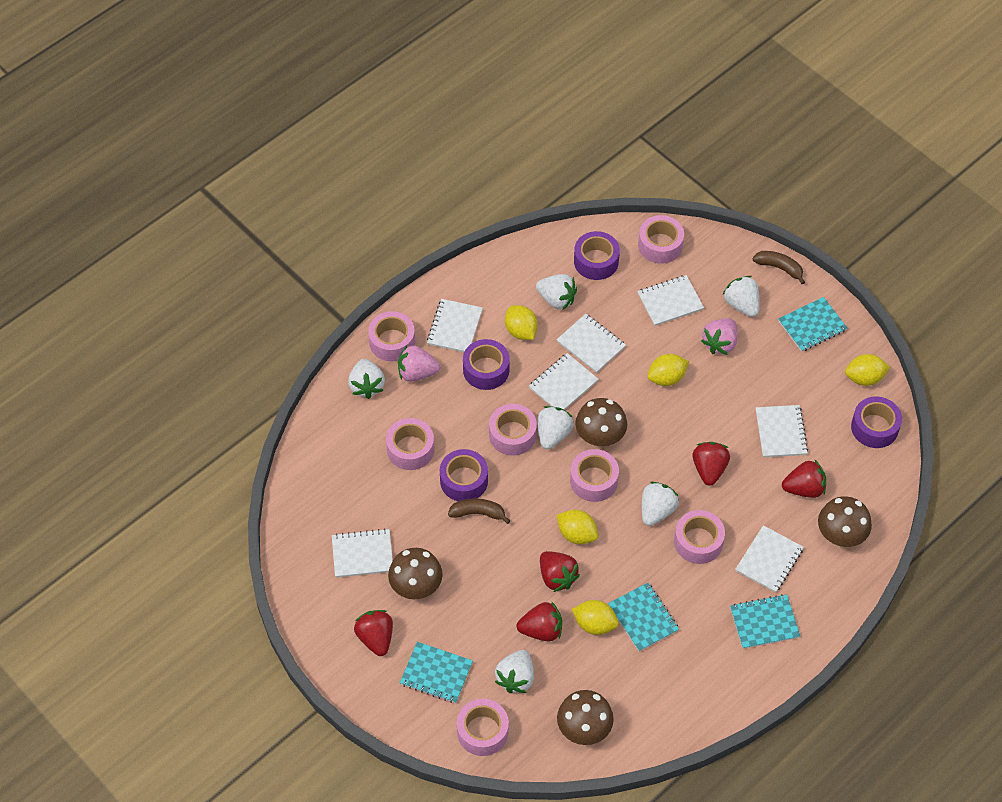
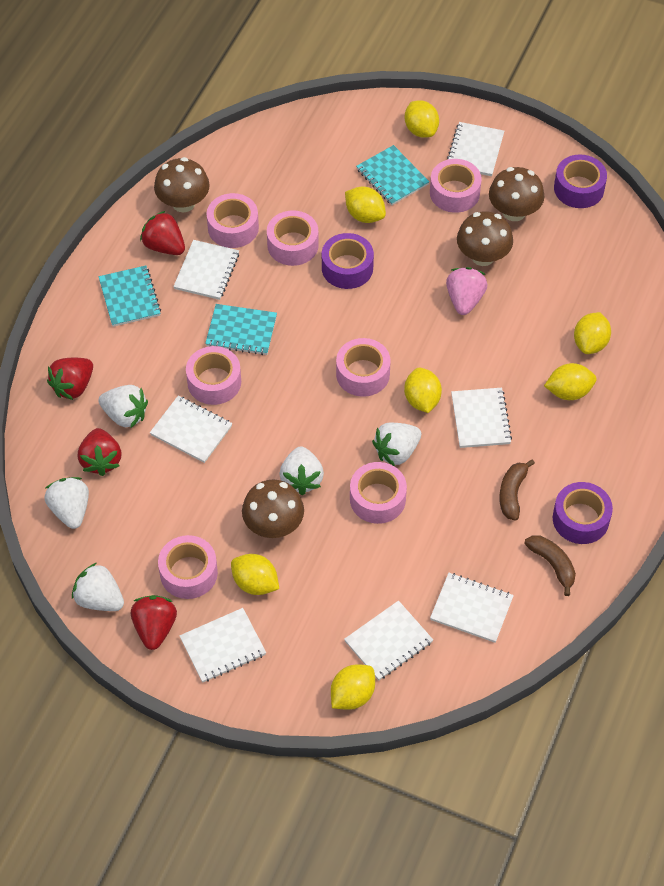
pink strawberry: [398,345,441,382] [701,318,738,355] = 2 -> [446,267,487,315] = 1
purple tape: [440,449,488,501] [463,339,510,390] [574,231,620,280] [851,396,902,448] = 4 -> [322,233,374,289] [553,482,613,544] [554,154,607,208] = 3
red strawberry: [354,610,393,656] [517,601,562,641] [540,551,580,592] [692,442,730,486] [782,460,826,498] = 5 -> [47,358,93,400] [78,428,121,476] [131,595,177,650] [140,211,185,255] = 4
turquoise notebook: [400,642,473,703] [608,583,679,651] [730,594,800,649] [778,297,847,352] = 4 -> [99,266,161,327] [205,304,277,355] [356,145,429,205] = 3
white strawberry: [348,359,385,399] [495,650,534,693] [536,274,577,310] [538,406,574,449] [642,482,679,526] [723,276,759,317] = 6 -> [44,477,89,529] [72,563,124,611] [98,385,148,428] [280,447,324,495] [372,423,421,466] = 5
yellow lemon: [505,305,538,340] [557,510,598,544] [572,600,619,635] [647,354,689,386] [845,354,890,386] = 5 -> [231,554,279,595] [331,664,375,710] [345,187,386,223] [404,368,442,413] [405,100,439,138] [544,363,597,400] [574,312,611,354] = 7

